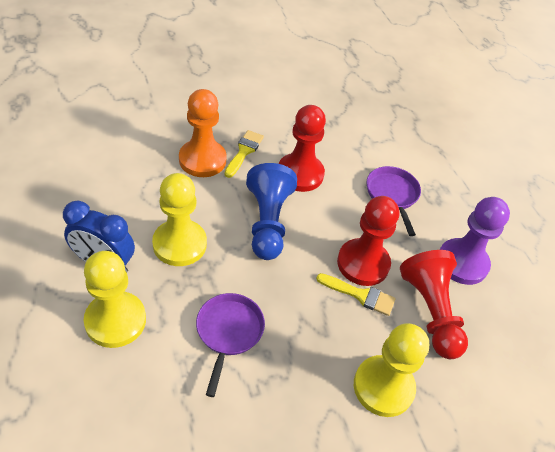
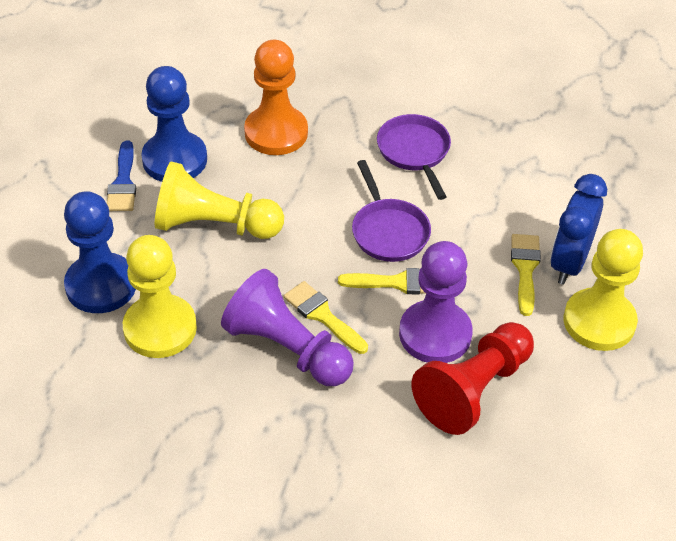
blue brush: none = 0 -> [107,141,136,211] = 1
blue pawn: [246,163,297,260] = 1 -> [64,191,136,313] [141,66,207,182] = 2
purple pawn: [440,197,510,285] = 1 -> [221,269,354,386] [399,241,473,363] = 2
red pawn: [278,105,326,192] [337,196,399,286] [400,250,468,359] = 3 -> [412,322,534,435] = 1
yellow brush: [225,130,264,178] [316,273,395,316] = 2 -> [284,281,368,354] [338,268,426,295] [511,234,541,316] = 3

